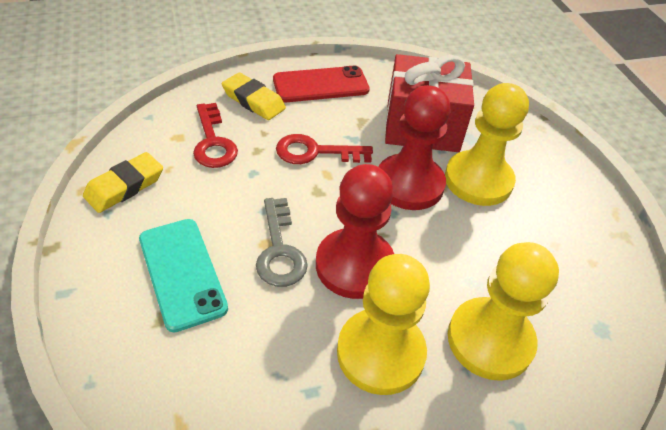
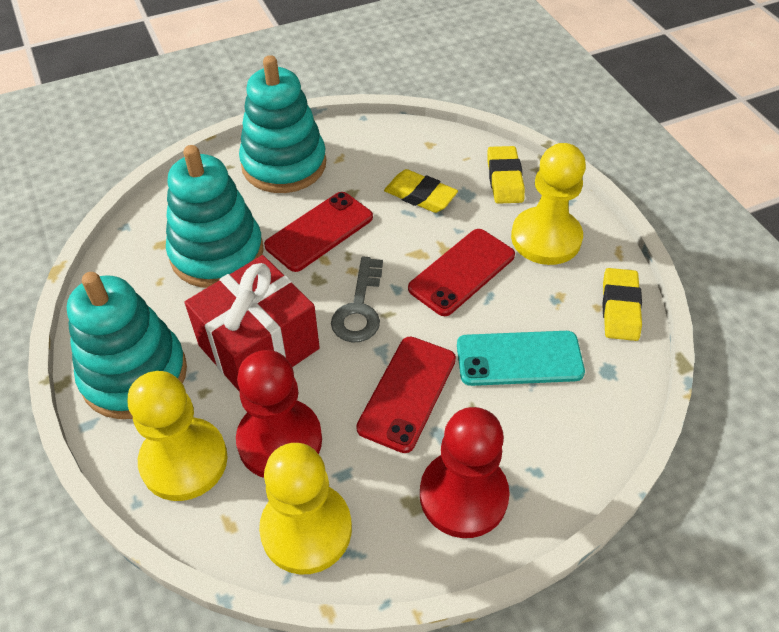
red key: [193,103,238,168] [276,134,373,164] = 2 -> none = 0
red phone: [273,66,370,102] = 1 -> [264,192,373,272] [356,336,456,453] [408,229,515,316] = 3
turquoise stacking toy: none = 0 -> [67,272,187,419] [166,145,264,288] [239,55,326,193] = 3
yellow eraser: [83,152,163,213] [222,72,286,120] = 2 -> [384,169,458,213] [487,146,525,204] [602,268,642,341] = 3

